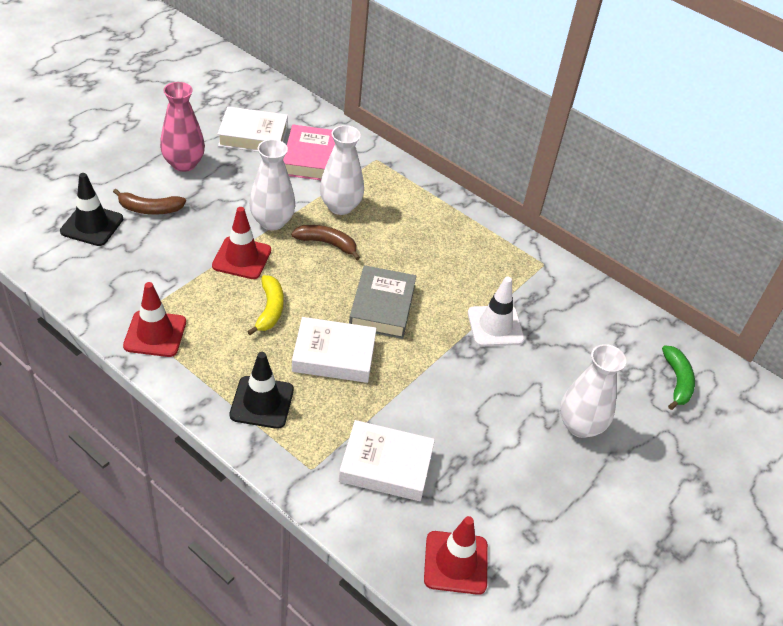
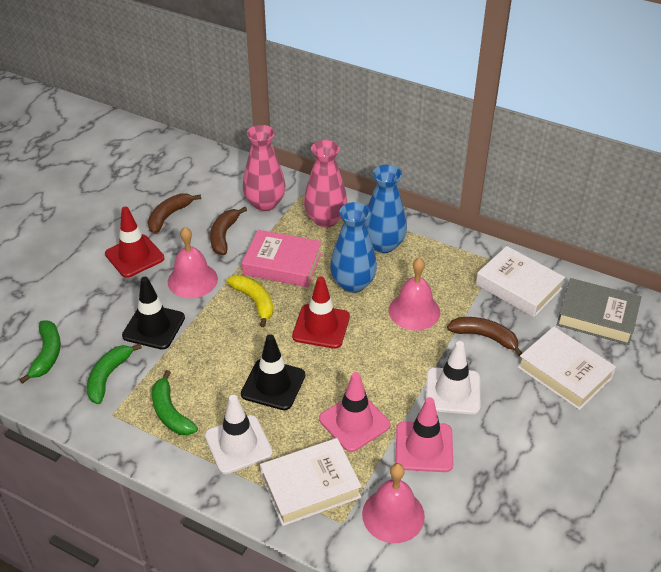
blue vase: none = 0 -> [330,202,377,293] [365,165,407,253] = 2
brown banana: [113,189,186,215] [291,225,360,260] = 2 -> [148,193,201,234] [210,207,247,255] [447,317,522,356] = 3
green banana: [662,345,695,410] = 1 -> [20,321,61,384] [87,343,142,404] [152,370,198,435] = 3
pink bell: none = 0 -> [168,227,218,298] [362,463,425,543] [389,258,440,331] = 3
pink traffic cone: none = 0 -> [319,372,390,452] [396,397,453,472] = 2
pink vase: [160,82,205,172] = 1 -> [243,125,286,211] [304,140,347,227] = 2
red traffic cone: [123,282,186,357] [212,207,271,279] [424,516,488,595] = 3 -> [105,206,164,278] [292,276,350,349] = 2
white traffic cone: [468,277,525,346] = 1 -> [205,395,273,474] [426,341,480,415] = 2
white vase: [249,139,295,230] [320,125,364,215] [560,344,626,438] = 3 -> none = 0

